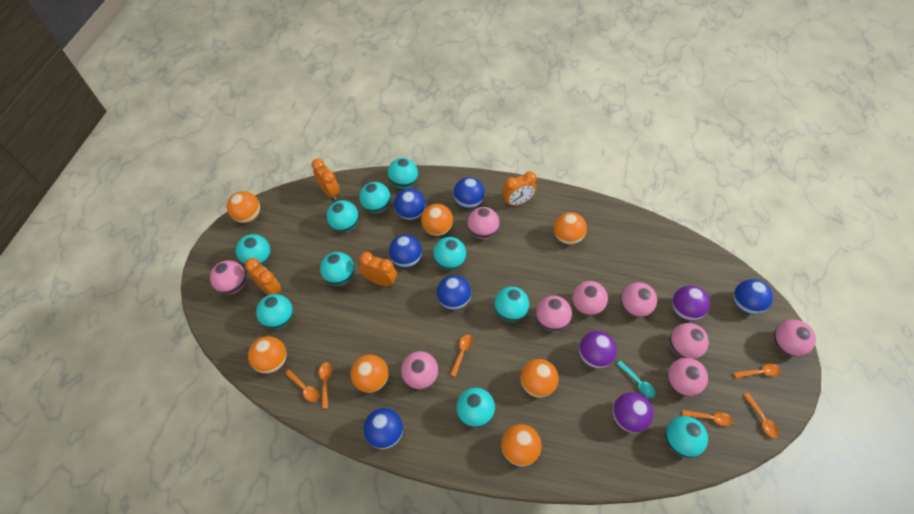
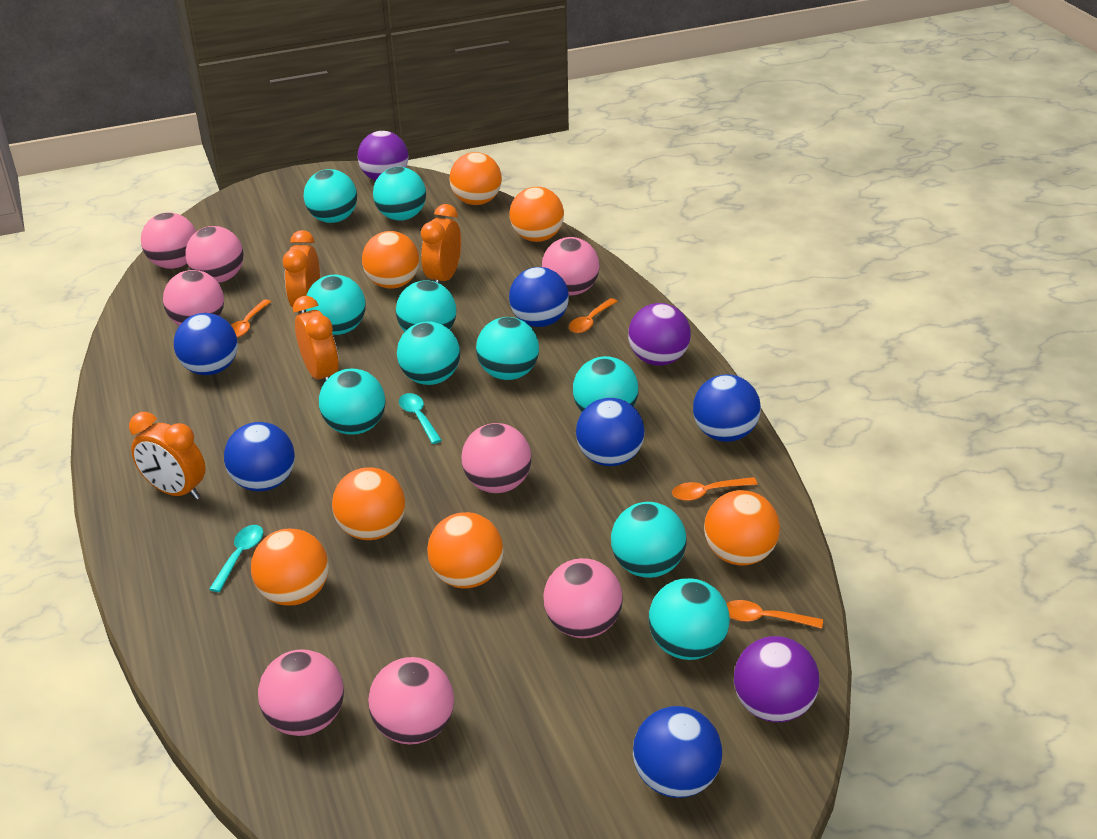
orange spoon: [285,369,319,402] [319,362,332,409] [450,335,473,377] [682,410,733,426] [734,364,781,378] [744,393,779,438] = 6 -> [231,299,271,338] [569,298,618,333] [672,477,758,501] [727,600,823,628] = 4
pink ball: [210,260,246,294] [401,351,439,389] [467,207,500,239] [536,296,572,331] [572,281,608,316] [621,282,657,317] [667,358,708,396] [669,323,709,359] [774,320,816,357] = 9 -> [141,213,196,269] [163,270,224,326] [185,226,244,283] [258,649,344,736] [368,657,454,744] [462,423,531,493] [542,237,600,295] [543,558,623,638] = 8
turquoise spoon: [617,361,655,398] = 1 -> [209,525,263,592] [399,393,442,444] = 2

